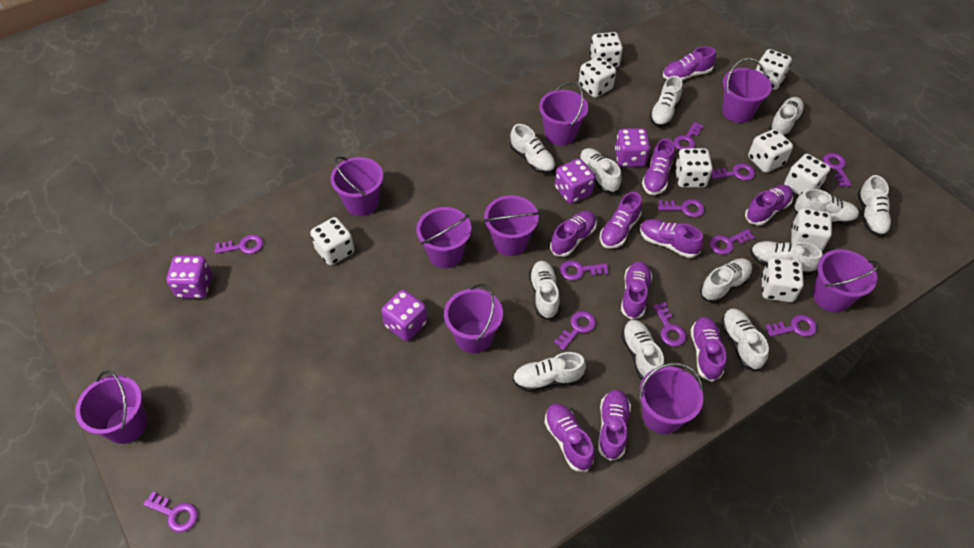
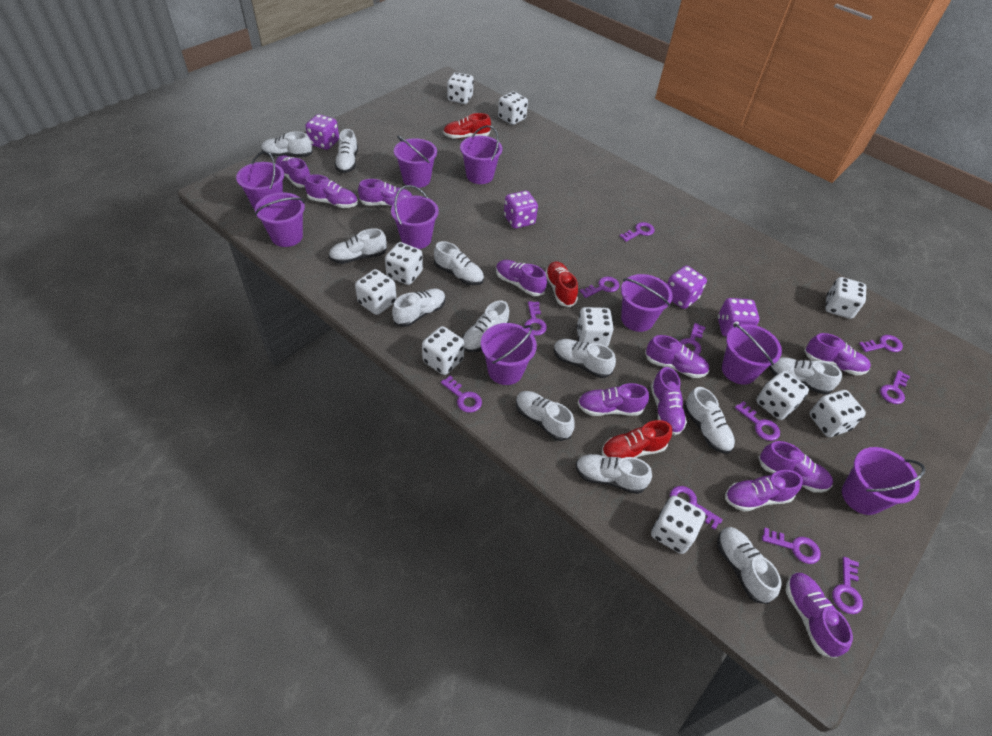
purple shoe: [544,403,594,471] [550,211,597,257] [598,389,631,461] [600,192,642,249] [621,261,652,320] [640,219,704,258] [642,138,675,195] [663,47,716,81] [691,317,726,382] [745,185,793,225] = 10 -> [275,155,310,188] [305,174,358,208] [358,179,412,206] [496,260,547,296] [577,383,649,416] [645,335,709,378] [651,367,687,435] [725,470,803,512] [758,441,833,493] [786,572,853,659] [804,333,871,375] = 11
red shoe: none = 0 -> [443,113,491,139] [545,262,578,307] [602,420,672,458] = 3
white dice: [310,217,355,265] [579,56,616,98] [590,32,623,68] [675,148,713,188] [748,129,793,173] [756,49,792,90] [761,257,804,302] [784,154,830,196] [791,208,832,251] = 9 -> [355,269,397,315] [385,242,423,285] [422,326,464,375] [447,72,474,104] [498,91,528,125] [576,307,614,347] [651,496,706,554] [756,371,809,420] [809,390,866,437] [825,277,866,319] = 10

